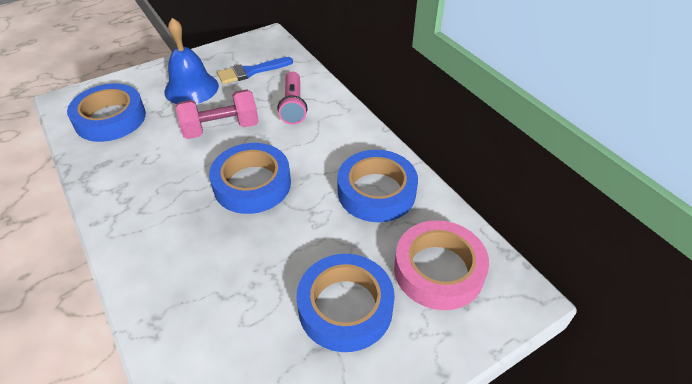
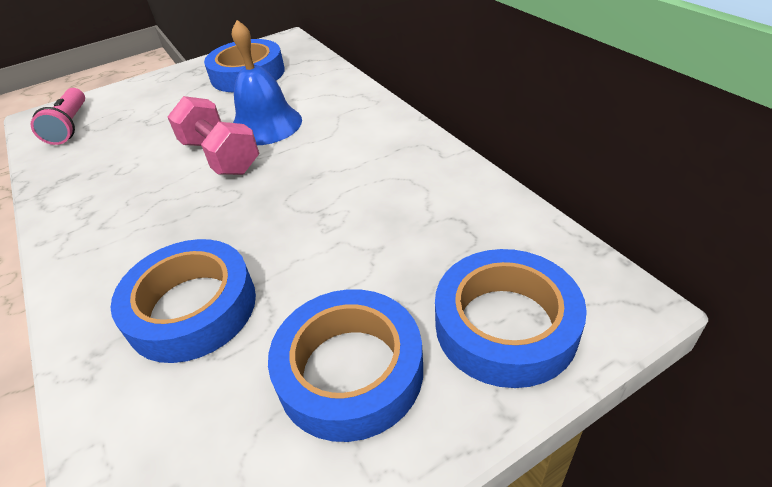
blue brush: [217,57,293,84] = 1 -> none = 0
pink tape: [394,220,489,310] = 1 -> none = 0

